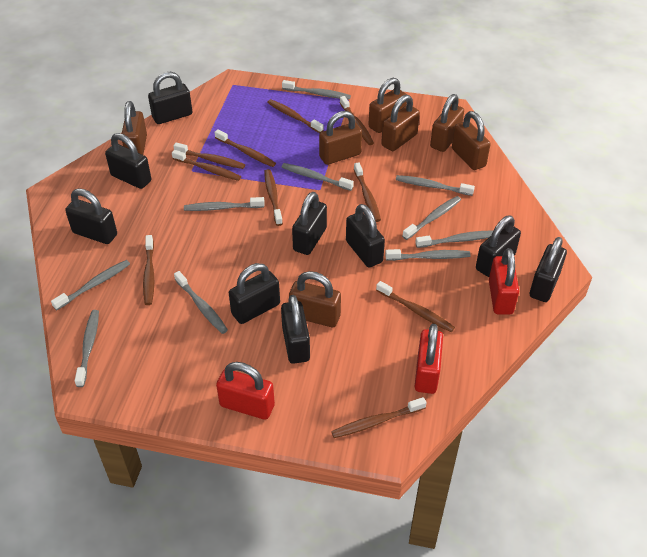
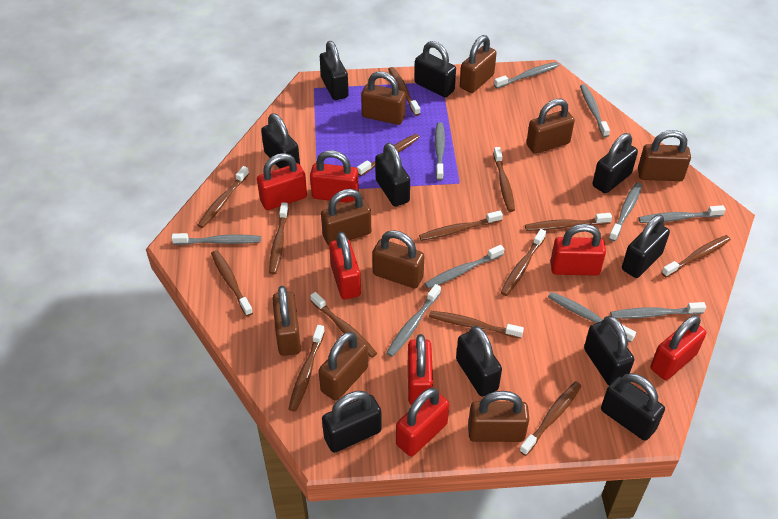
black padlock: [65,188,117,244] [105,133,151,189] [148,72,192,124] [229,263,280,324] [281,295,310,364] [292,192,327,255] [346,204,385,267] [476,215,521,277] [530,237,567,302] = 9 -> [261,113,300,169] [320,41,349,100] [322,391,382,453] [375,143,410,207] [414,41,456,98] [456,326,502,397] [584,316,634,385] [593,133,638,194] [601,373,665,441] [622,214,670,278] = 10
brown padlock: [122,101,147,155] [289,271,341,327] [319,111,362,165] [368,78,407,133] [381,95,420,151] [430,94,464,152] [452,111,491,170] = 7 -> [272,286,301,356] [319,332,368,401] [321,189,371,245] [361,71,406,125] [372,230,424,288] [460,35,497,93] [468,391,529,442] [526,99,575,154] [638,130,691,181] = 9
brown toothbrush: [143,235,154,305] [172,150,241,181] [173,143,245,169] [215,129,276,167] [264,169,283,226] [267,99,323,133] [331,397,427,438] [340,96,374,145] [354,163,381,222] [376,281,455,332] = 10 -> [197,166,249,228] [211,250,253,316] [269,202,289,274] [289,325,325,412] [310,292,377,358] [357,134,420,176] [388,67,421,116] [419,211,503,241] [429,311,524,339] [493,147,515,212] [501,229,546,296] [519,381,582,456] [525,213,612,231] [661,235,731,277] = 14
red padlock: [216,362,275,420] [414,324,443,394] [489,248,519,315] = 3 -> [257,153,307,210] [310,150,359,203] [329,231,361,299] [396,388,449,457] [408,334,433,405] [550,224,606,275] [650,315,706,380] = 7

